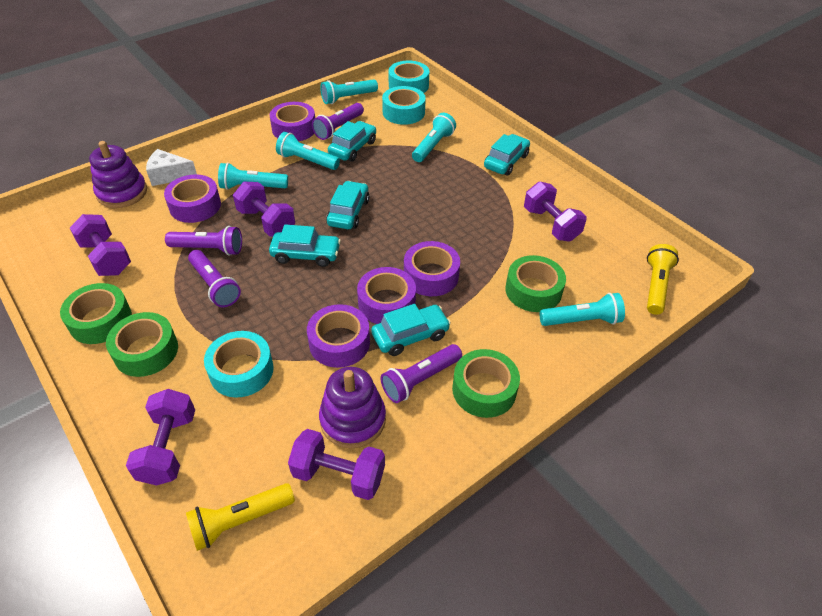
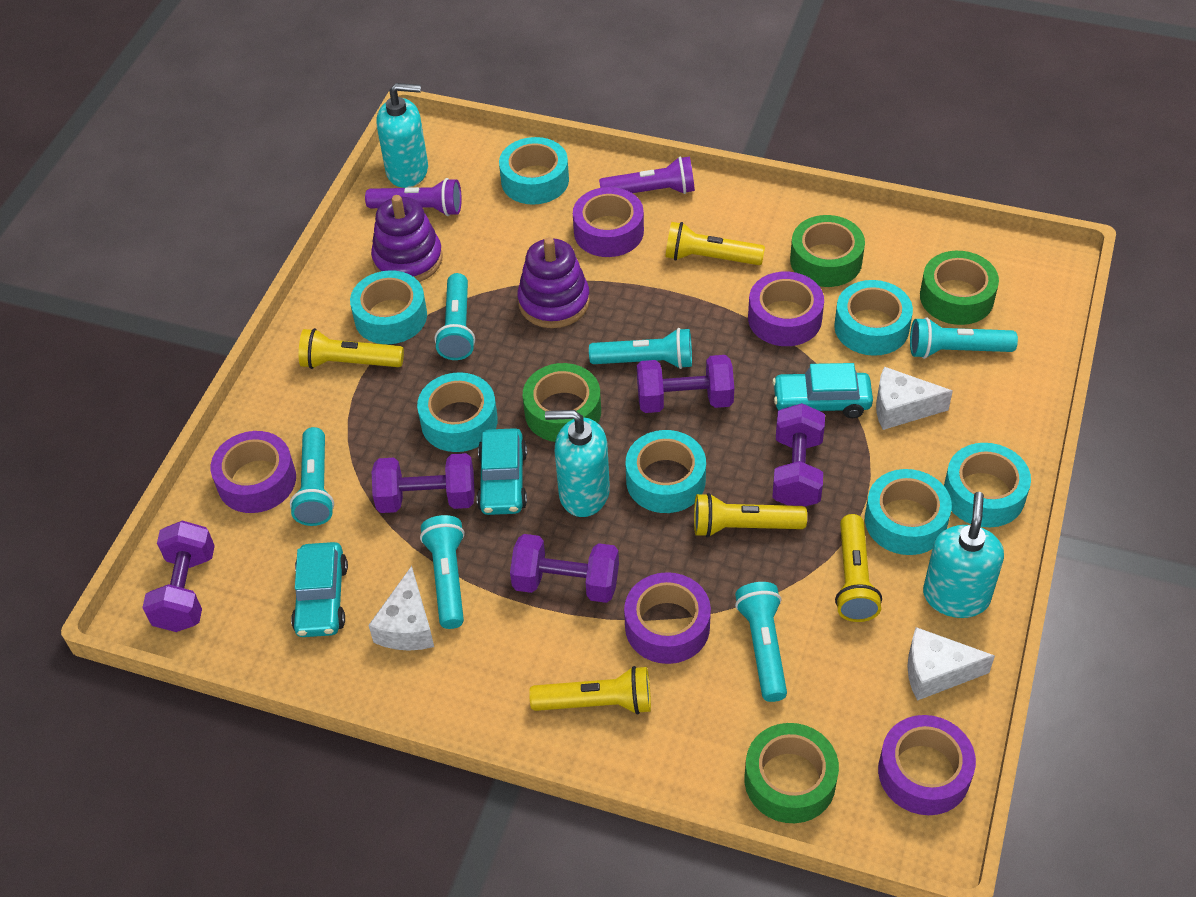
purple flashlight: [165,226,242,255] [188,250,241,307] [312,103,364,140] [381,344,462,403] = 4 -> [365,178,462,216] [599,156,695,194] = 2
turquoise car: [269,225,341,267] [326,181,369,229] [328,121,376,162] [371,304,451,356] [484,134,530,176] = 5 -> [291,542,348,637] [477,428,527,515] [772,363,873,418] = 3
turquoise flashlight: [218,163,288,190] [276,132,340,170] [320,79,378,104] [412,113,456,162] [539,293,625,326] = 5 -> [290,427,334,526] [420,515,465,629] [435,273,475,360] [589,328,692,369] [735,582,787,702] [910,317,1018,359] = 6
turquoise soap dispenser: none = 0 -> [377,83,428,188] [545,410,610,517] [923,492,1004,618] = 3
turquoise tape: [204,331,274,398] [382,86,426,125] [389,61,429,93] = 3 -> [350,270,427,344] [417,372,498,452] [499,137,569,205] [626,430,706,513] [834,280,913,356] [865,469,952,555] [944,443,1031,527] = 7
white cheese: [146,149,197,186] = 1 -> [368,566,434,651] [876,367,953,430] [907,627,995,701] = 3
yellow flashlight: [186,483,295,551] [647,244,679,315] = 2 -> [299,328,404,369] [529,666,651,715] [665,222,765,265] [694,493,807,537] [835,514,882,622] = 5

